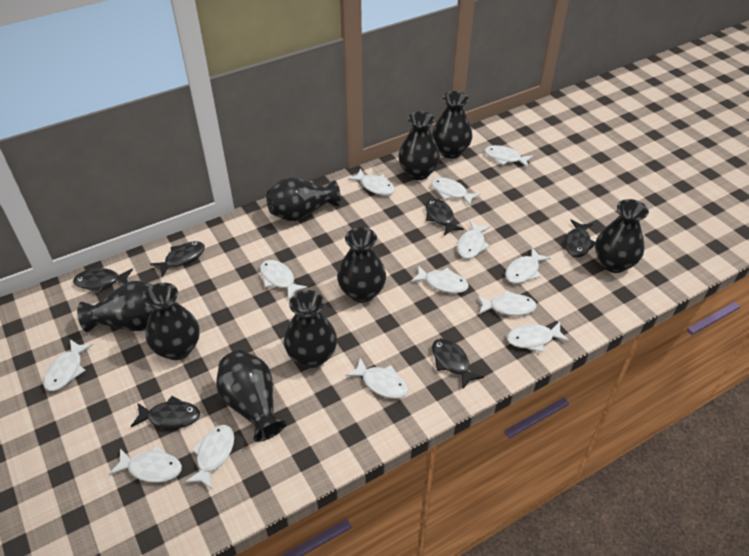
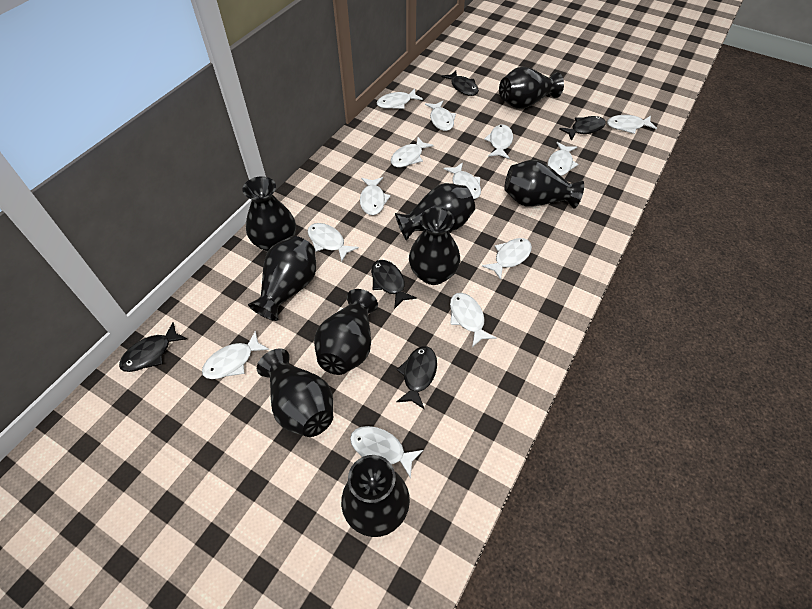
black fish: [73,268,133,294] [131,396,200,429] [150,241,205,277] [426,199,464,235] [432,338,484,389] [565,219,595,257] = 6 -> [119,322,187,372] [371,260,417,309] [396,346,437,409] [441,71,479,96] [559,116,606,141] = 5

